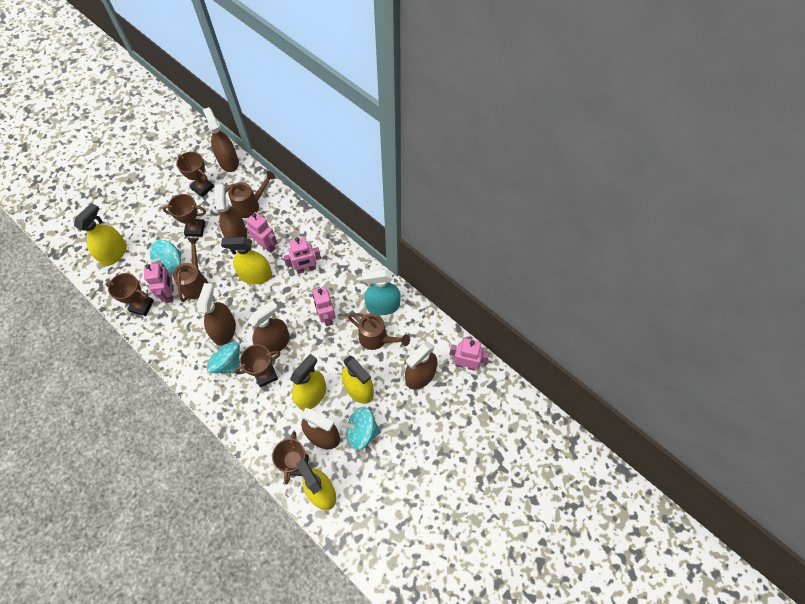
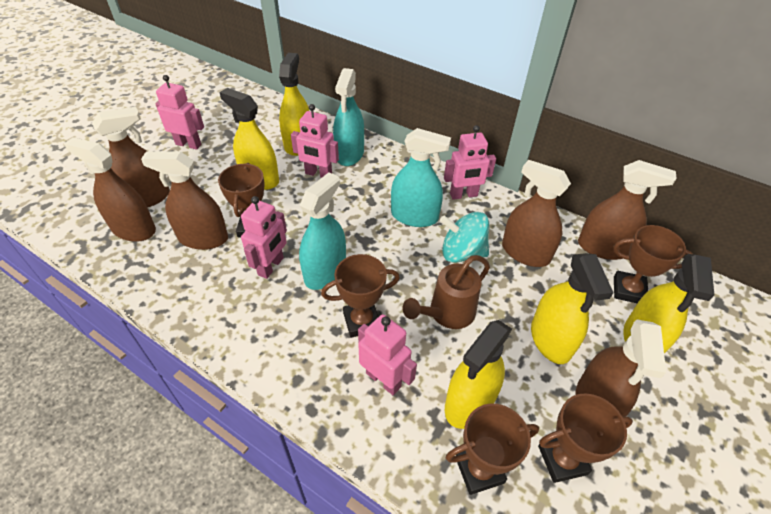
brown watering can: [173,238,208,302] [225,171,276,218] [348,313,410,350] = 3 -> [403,255,490,329] = 1
turquoise spinning top: [148,240,181,276] [205,340,240,373] [339,407,381,450] = 3 -> [440,212,489,263] = 1
turquoise spray bottle: [362,269,401,315] = 1 -> [299,172,346,290] [333,68,364,166] [391,128,451,227] = 3

